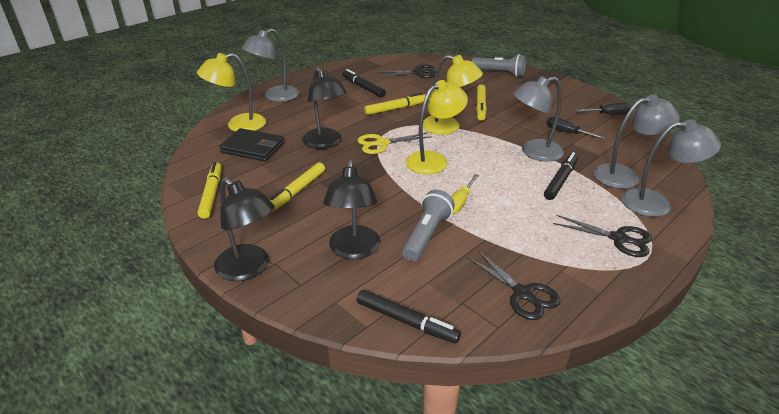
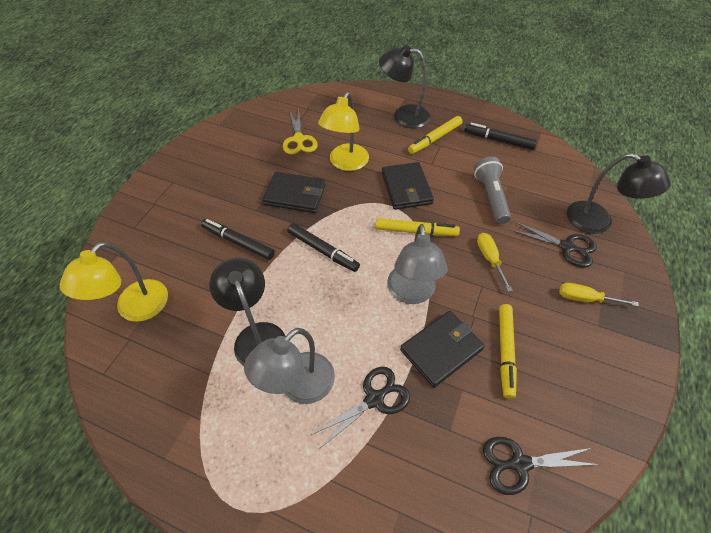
black screwdriver: [547,117,605,139] [576,103,631,114] = 2 -> none = 0
black wallet: [219,128,284,161] = 1 -> [263,172,326,213] [382,162,434,210] [400,311,485,388] = 3
grey flashlight: [402,190,455,261] [472,54,526,77] = 2 -> [474,157,511,224] = 1
grey lamp: [242,29,299,102] [513,76,564,162] [593,94,680,189] [621,119,721,217] = 4 -> [244,328,335,404] [387,224,448,304] = 2
yellow lamp: [197,53,266,132] [406,80,468,174] [423,55,483,135] = 3 -> [59,242,168,322] [318,92,369,171] = 2
yellow marker: [198,162,222,219] [270,163,325,212] [364,93,426,115] [476,84,487,121] = 4 -> [375,218,460,236] [408,116,463,154] [499,304,517,399] = 3
yellow screwdriver: [451,174,479,214] = 1 -> [477,233,513,292] [559,283,639,307] = 2

